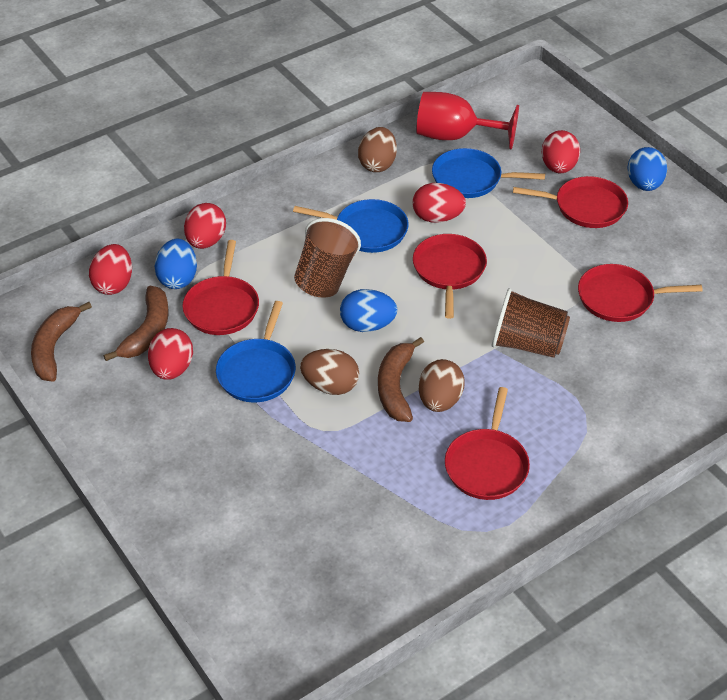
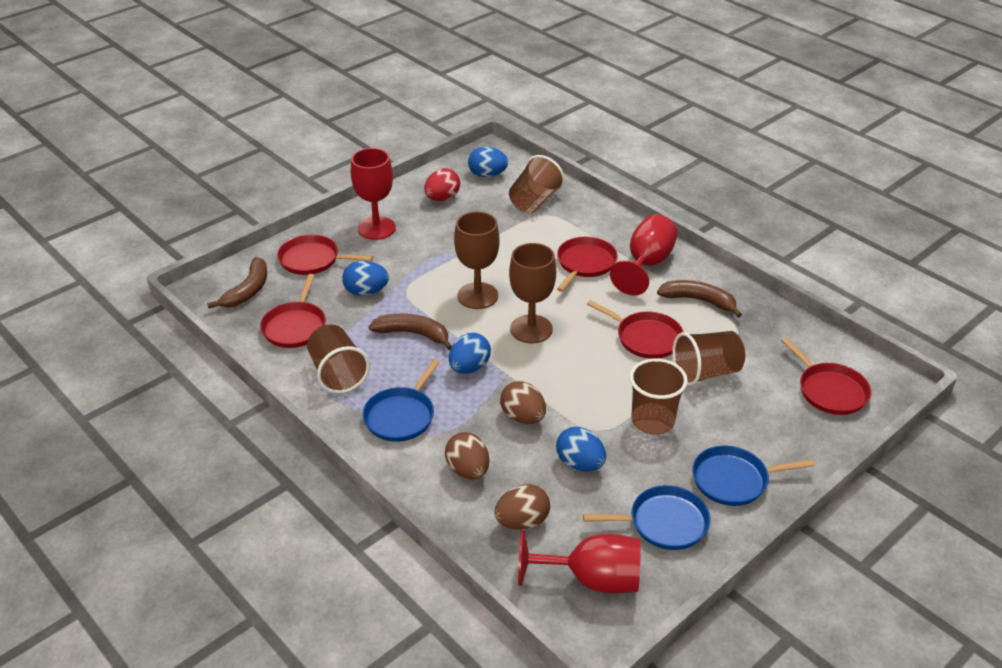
blue egg: [155,239,197,289] [340,289,398,332] [627,147,667,191] = 3 -> [342,261,389,296] [449,333,491,374] [468,147,508,177] [556,427,606,472] = 4
brown cup: [294,218,361,297] [492,288,570,358] = 2 -> [307,324,370,393] [509,155,565,213] [630,358,688,435] [672,331,745,386] = 4
brown goblet: none = 0 -> [454,211,500,309] [509,243,556,343] = 2
red egg: [89,244,132,295] [148,328,193,380] [184,203,226,249] [413,183,466,223] [541,130,580,173] = 5 -> [424,168,460,201] = 1
red goblet: [416,92,519,149] = 1 -> [351,148,396,240] [518,531,640,593] [610,214,678,296] = 3

